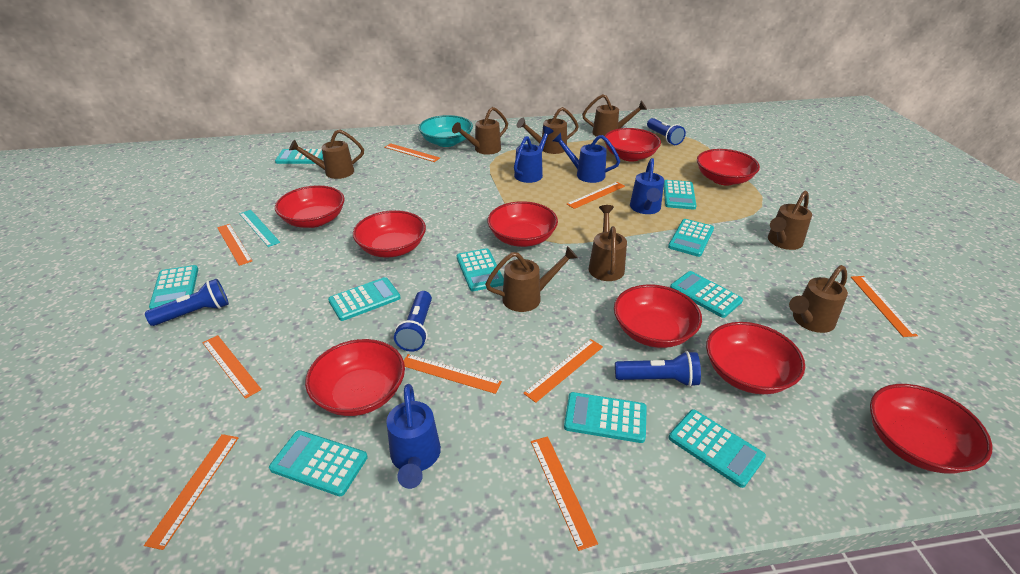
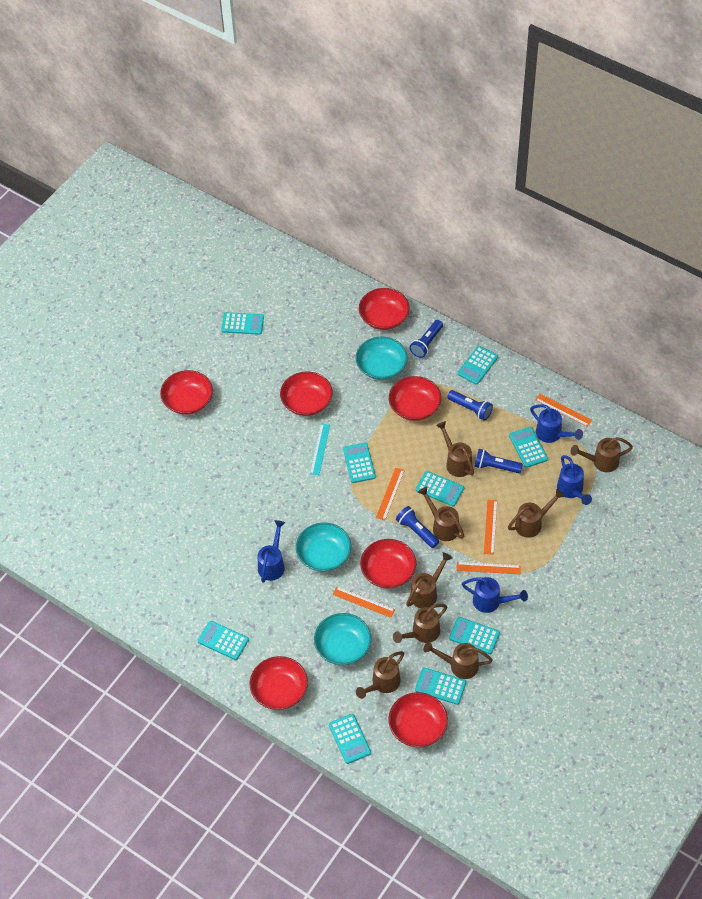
orange ruler: [144,434,239,550] [203,335,262,399] [217,224,252,266] [384,143,440,162] [403,354,502,394] [523,339,603,403] [531,436,598,551] [567,182,625,209] [851,276,918,337] = 9 -> [332,587,395,618] [376,468,405,520] [457,562,521,574] [484,500,497,555] [535,394,592,427] = 5
red bowl: [275,185,345,228] [305,339,405,416] [353,210,426,258] [487,201,558,247] [604,128,661,162] [614,284,702,348] [697,149,760,185] [706,322,805,394] [870,384,992,474] = 9 -> [160,370,213,415] [250,656,308,710] [280,372,332,416] [359,288,410,330] [360,539,416,588] [389,376,441,421] [389,692,448,747] = 7
turquoise bowl: [419,115,473,147] = 1 -> [296,523,351,572] [314,613,371,665] [356,337,407,380] = 3
turquoise calculator: [149,265,198,309] [269,430,368,496] [275,149,323,164] [328,277,401,321] [457,248,504,291] [564,392,647,443] [664,180,697,209] [668,219,714,257] [669,410,766,488] [670,271,743,318] = 10 -> [198,621,249,660] [221,312,264,335] [329,714,371,764] [343,443,376,483] [415,668,466,705] [416,471,464,507] [449,617,500,654] [457,346,498,385] [509,427,548,468] = 9

